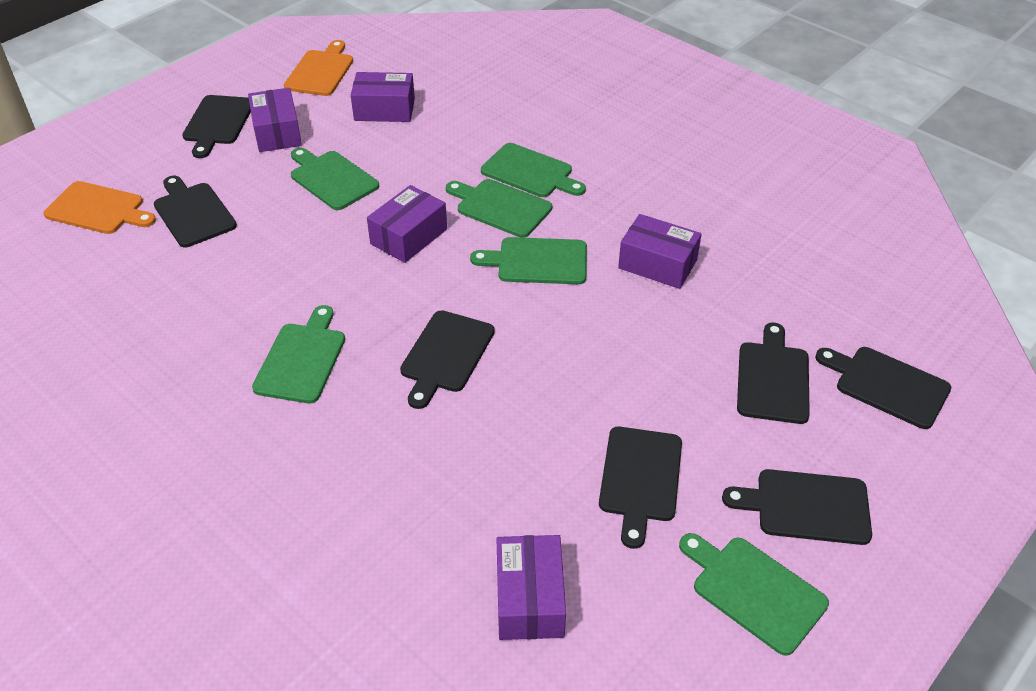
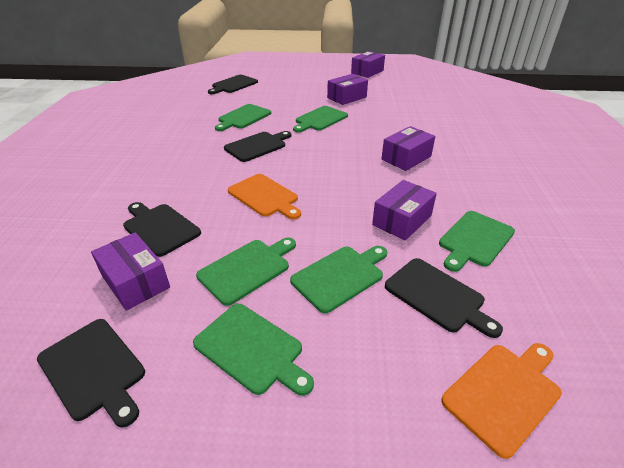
black cutting board: [154,176,237,247] [182,95,251,158] [400,310,495,409] [599,427,682,549] [722,469,872,545] [737,323,810,424] [815,347,951,429] = 7 -> [37,319,145,428] [123,202,201,257] [208,75,258,94] [224,131,291,162] [385,258,503,338] = 5

